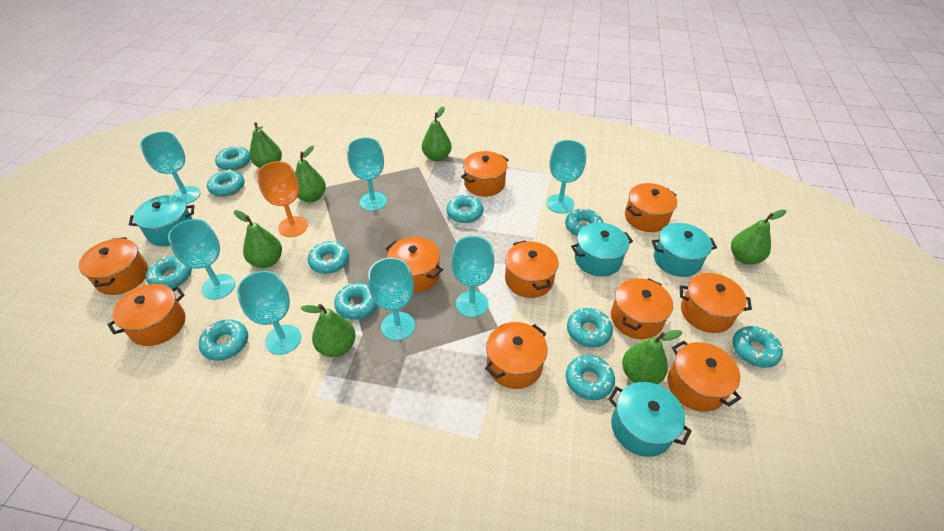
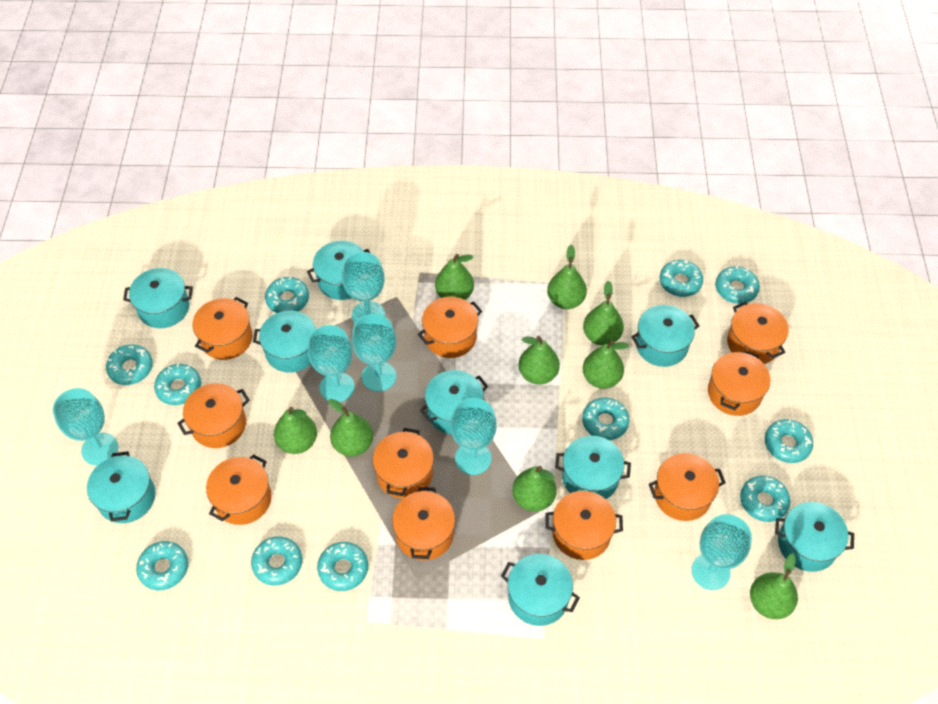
green pear: [234,210,282,268] [249,122,282,168] [295,146,326,202] [301,304,356,357] [422,106,452,161] [622,330,682,384] [731,210,786,265] = 7 -> [274,407,317,454] [328,399,373,457] [435,254,474,300] [512,466,556,512] [518,336,560,384] [547,245,587,309] [583,281,624,346] [583,340,629,389] [750,553,798,619] = 9
orange goblet: [257,161,308,237] = 1 -> none = 0
turquoise goblet: [140,131,200,204] [168,219,235,300] [237,271,301,355] [347,137,387,211] [368,258,415,341] [451,236,494,317] [547,140,586,213] = 7 -> [53,388,118,465] [308,325,355,402] [342,252,385,324] [352,314,396,392] [450,398,497,475] [691,514,752,590] = 6
turquoise pot: [129,195,194,246] [571,223,633,277] [608,382,692,457] [652,223,717,277] = 4 -> [87,451,156,523] [123,268,193,328] [253,311,316,373] [307,241,370,300] [420,370,488,434] [501,554,580,626] [555,436,631,499] [631,305,699,367] [775,502,854,572] = 9

